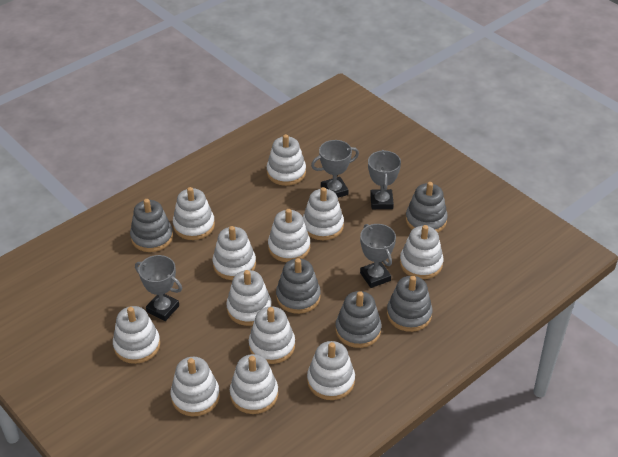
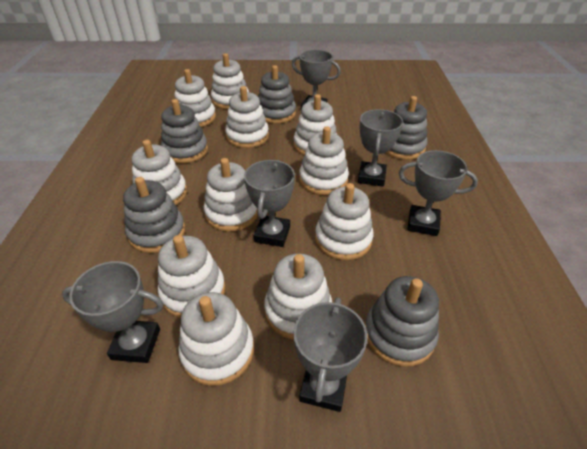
grey trophy: [135,255,182,321] [311,140,359,198] [360,224,396,288] [368,150,401,209] = 4 -> [62,261,164,363] [244,160,295,247] [292,50,341,108] [293,297,368,412] [358,109,403,187] [399,150,478,236] = 6
white stacking toy: [113,306,160,364] [171,357,220,416] [173,187,215,240] [213,226,256,280] [226,270,272,326] [230,354,278,414] [249,306,295,364] [267,134,306,186] [268,209,310,262] [303,187,344,240] [307,341,355,400] [400,225,444,279] = 12 -> [132,140,187,205] [158,235,225,318] [175,69,216,127] [178,292,254,386] [204,158,258,232] [211,53,249,109] [225,86,269,148] [264,254,332,340] [294,94,337,156] [299,126,349,195] [315,183,373,260] = 11

